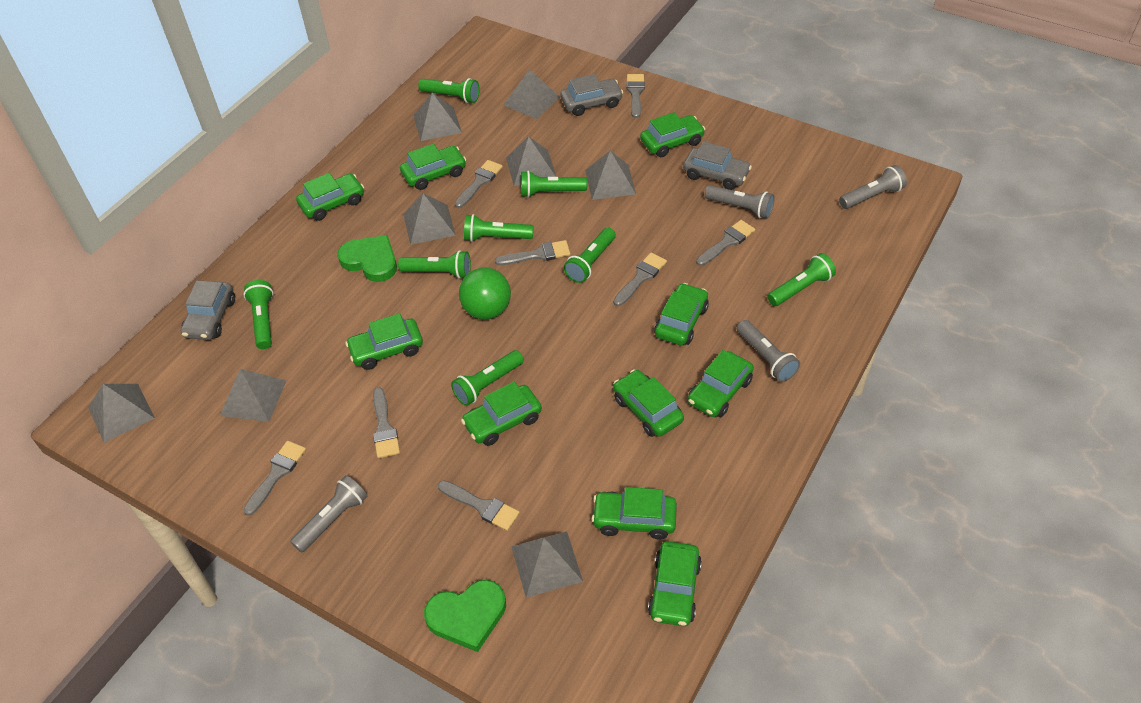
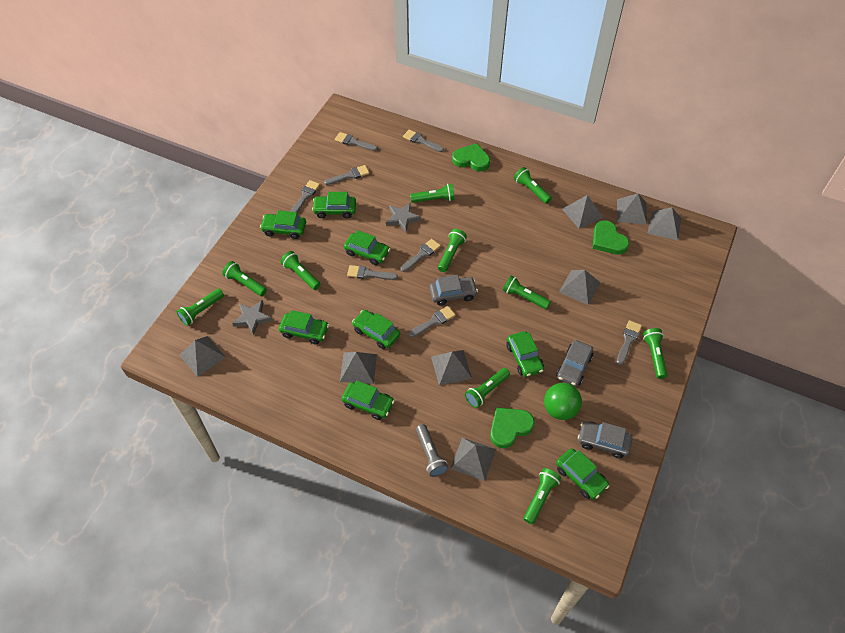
green car: [296,173,364,221] [345,313,423,370] [400,144,466,190] [461,382,542,446] [591,487,677,539] [613,369,684,437] [640,112,705,157] [648,541,702,626] [654,283,709,345] [688,350,754,417] = 10 -> [260,210,306,239] [279,310,329,345] [312,192,356,218] [341,381,395,420] [344,230,390,265] [352,310,400,349] [506,331,544,377] [556,448,609,500] = 8
green flashlight: [244,280,273,349] [398,250,471,279] [418,78,480,103] [451,350,524,406] [464,214,534,242] [521,171,587,198] [564,228,616,283] [768,253,836,306] = 8 -> [177,289,224,326] [222,261,267,296] [280,251,320,290] [410,184,455,203] [438,229,467,272] [465,368,510,408] [503,276,551,309] [514,167,552,204] [524,468,561,524] [643,328,667,379] = 10
green heart: [338,235,397,282] [424,580,506,652] = 2 -> [452,143,490,171] [490,407,535,448] [593,220,629,255] = 3
grey flashlight: [290,475,367,553] [705,185,775,219] [737,320,800,382] [839,165,907,209] = 4 -> [416,424,448,477] = 1
grey star: none = 0 -> [232,300,272,335] [386,202,421,233] = 2

